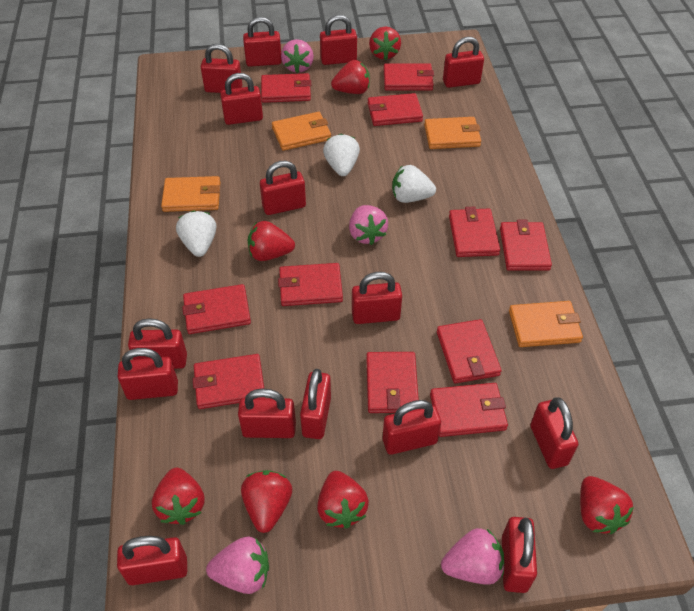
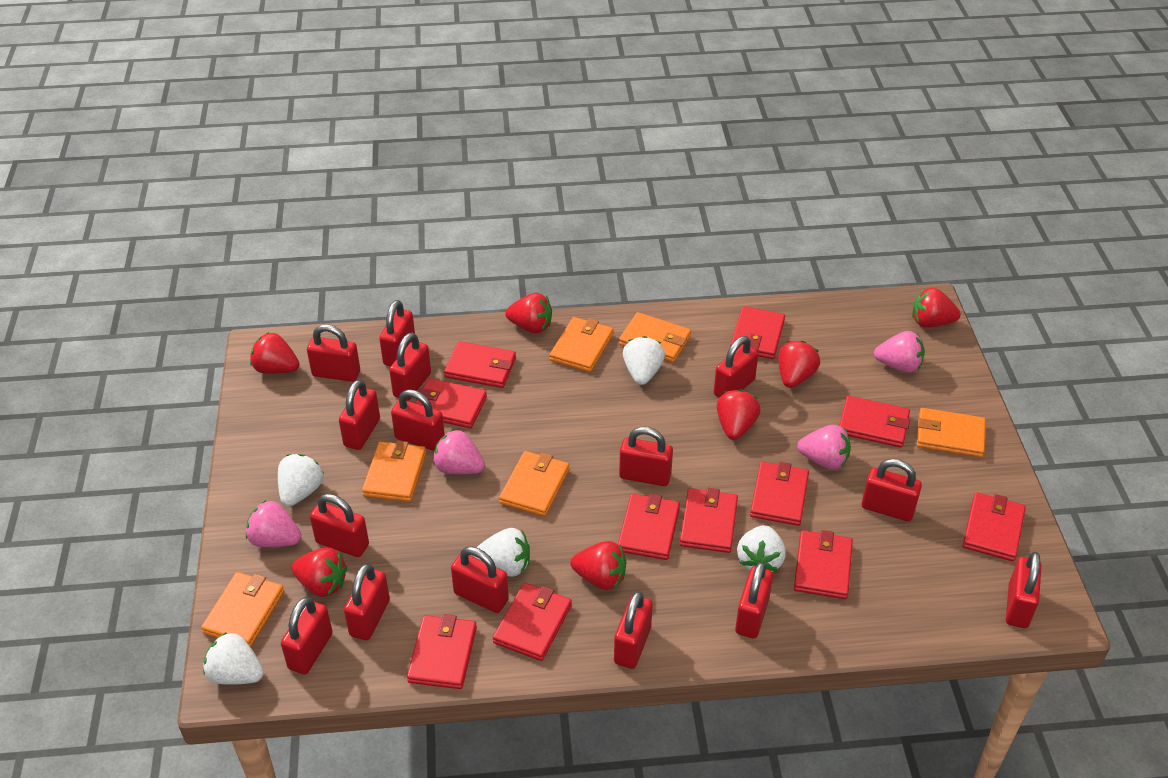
orange wallet: [161,176,220,212] [272,112,331,151] [424,117,481,149] [509,301,583,347] = 4 -> [201,572,284,647] [362,441,426,502] [499,451,569,517] [550,317,613,372] [619,312,691,363] [917,408,986,458] = 6
white strawberry: [176,210,216,257] [323,134,360,176] [392,165,436,203] = 3 -> [203,632,264,685] [278,454,323,506] [475,528,530,577] [623,336,665,385] [737,525,786,572] = 5

